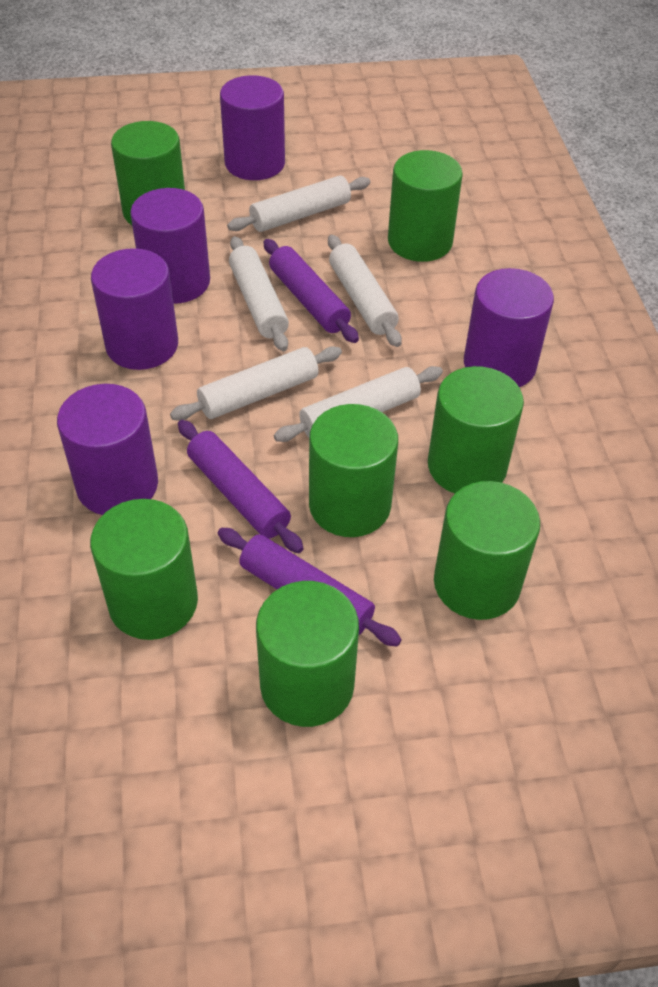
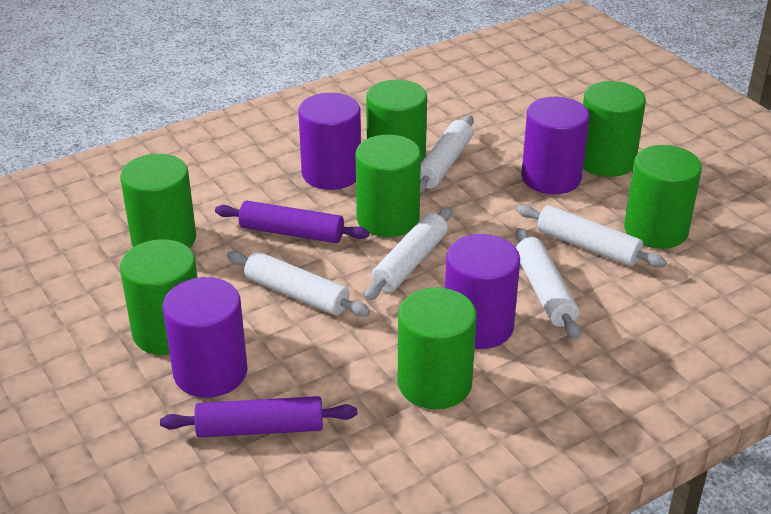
purple cylinder: [57,384,158,515] [91,248,178,370] [130,188,210,304] [220,75,285,180] [464,268,554,387] = 5 -> [163,277,248,398] [298,93,361,190] [445,234,520,349] [521,97,590,194] = 4
purple rolling pin: [178,420,304,553] [218,528,402,646] [264,239,359,343] = 3 -> [160,396,357,438] [215,200,369,243] = 2

